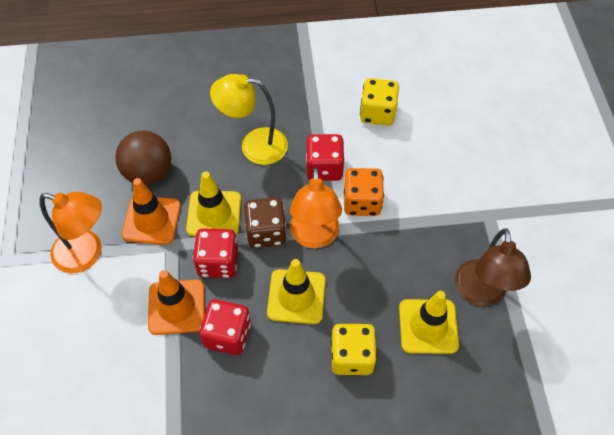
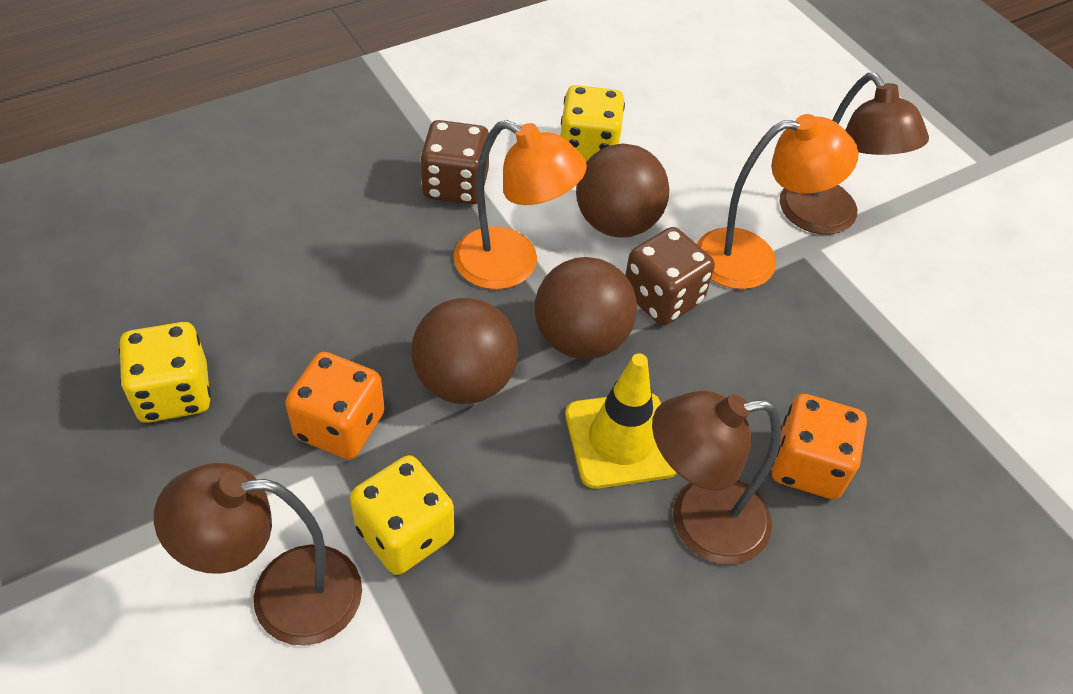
brown ball: [115,131,171,185] = 1 -> [411,298,518,404] [535,257,637,359] [576,144,669,238] = 3
brown dice: [244,197,287,248] = 1 -> [420,120,489,204] [625,227,715,325] = 2
brown lamp: [455,228,531,306] = 1 -> [154,463,362,646] [652,391,781,564] [780,73,929,234] = 3
orange dice: [344,168,384,216] = 1 -> [285,352,385,460] [772,394,867,499] = 2
orange traffic cone: [121,178,181,245] [148,270,205,335] = 2 -> none = 0
red dice: [193,228,238,278] [199,299,251,355] [306,134,345,181] = 3 -> none = 0
yellow dice: [331,324,377,375] [360,78,399,126] = 2 -> [119,322,211,423] [350,455,454,575] [561,85,625,161] = 3
yellow lamp: [210,74,288,165] = 1 -> none = 0
yellow traffic cone: [186,171,241,236] [267,259,326,324] [399,291,459,354] = 3 -> [565,354,677,489] = 1

